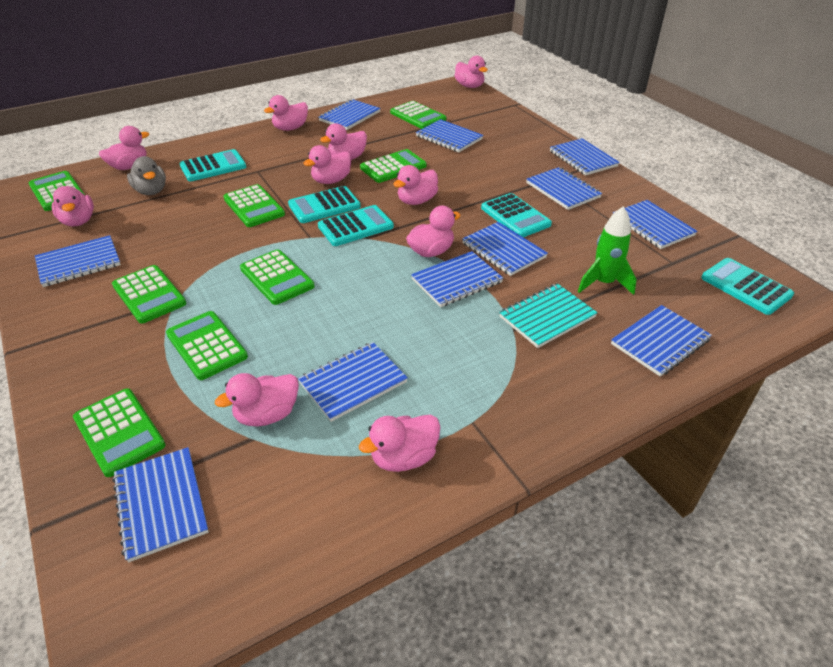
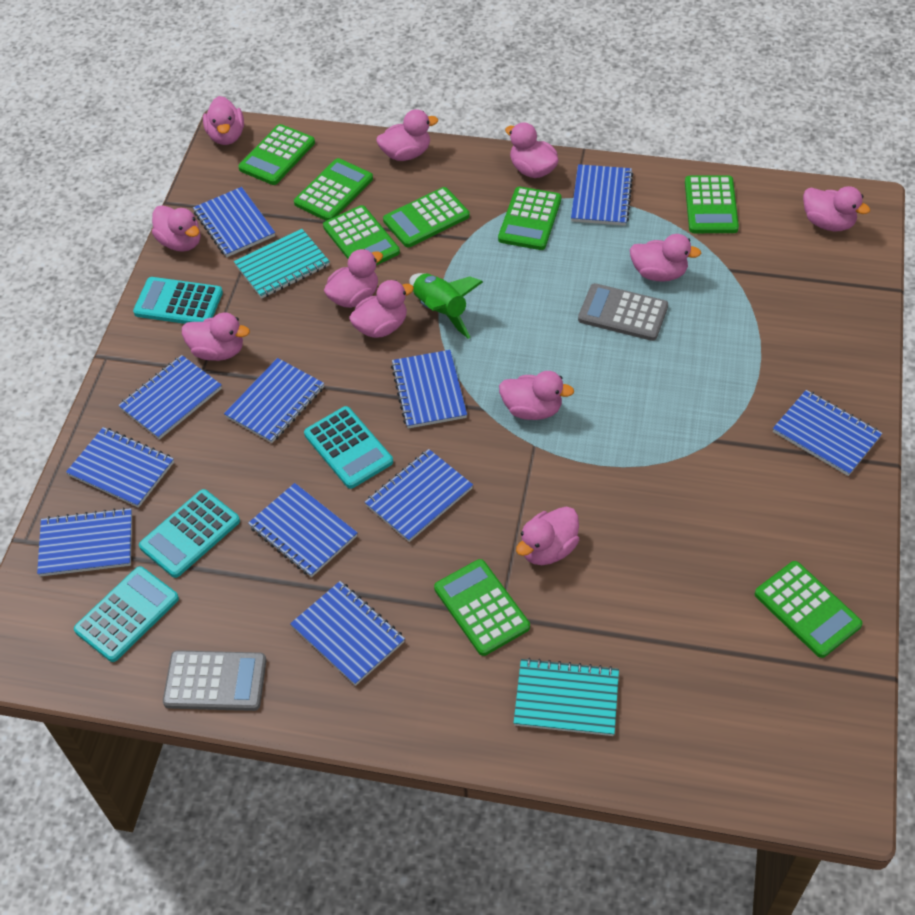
grey calculator: none = 0 -> [163,650,266,711] [578,283,668,341] = 2
grey duck: [127,156,166,195] = 1 -> none = 0
pink duck: [52,186,94,227] [99,126,149,170] [215,373,299,426] [264,95,308,131] [303,145,351,184] [320,123,367,160] [359,415,440,472] [393,165,438,205] [406,206,461,257] [455,56,488,88] = 10 -> [152,205,200,252] [182,313,250,361] [203,96,244,145] [324,249,383,308] [349,280,414,338] [376,109,438,161] [499,371,574,420] [505,122,559,178] [516,506,579,565] [630,234,701,282] [803,186,870,231] = 11
turquoise calculator: [180,149,246,181] [288,186,361,223] [318,205,394,246] [481,193,552,237] [701,258,794,315] = 5 -> [74,566,179,662] [133,277,223,324] [139,489,240,578] [304,406,393,489] = 4
turquoise notebook: [499,283,598,348] = 1 -> [234,229,330,299] [514,658,619,736] = 2

